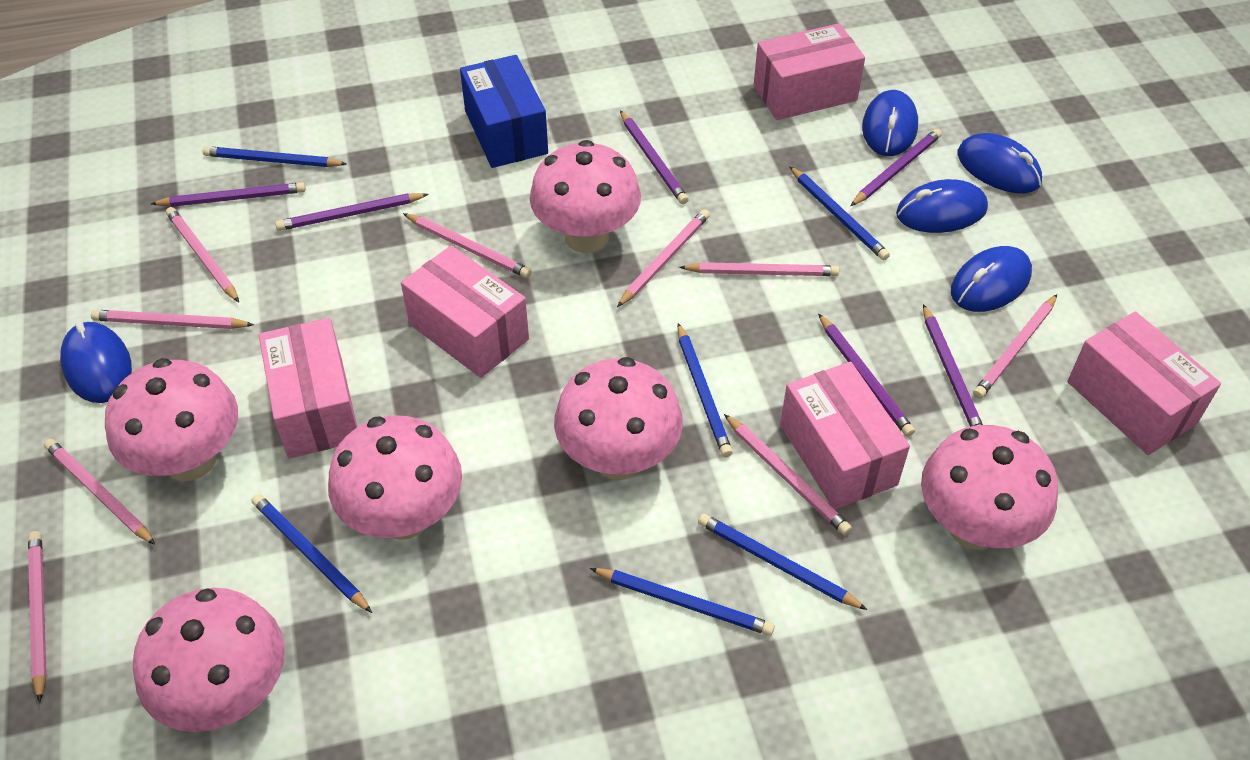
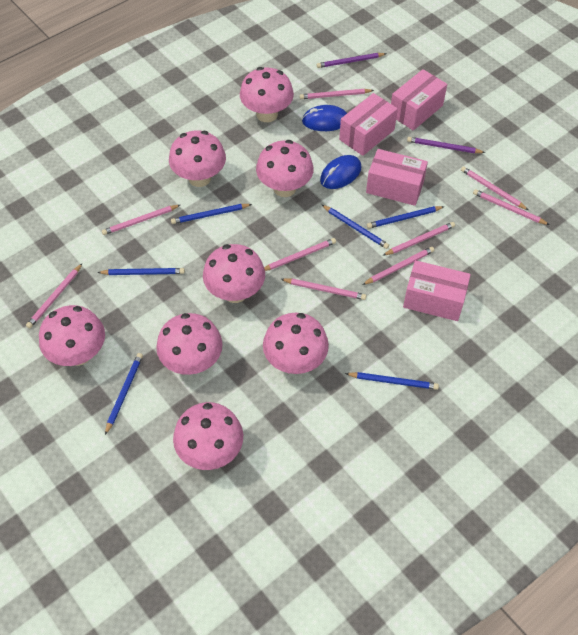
blue box: [460,55,548,168] = 1 -> none = 0
blue mouse: [60,321,132,403] [862,90,918,156] [896,179,988,233] [951,246,1032,312] [958,133,1042,193] = 5 -> [302,105,347,131] [320,155,361,189] = 2
pink box: [259,318,357,458] [401,245,529,378] [754,23,865,120] [780,362,910,510] [1067,311,1221,455] = 5 -> [339,93,398,156] [366,149,428,206] [391,69,447,131] [403,260,471,321] = 4
pink mushroom: [105,358,238,481] [133,588,285,732] [328,415,462,540] [530,140,641,253] [554,357,683,480] [921,425,1058,550] = 6 -> [39,305,105,366] [156,313,223,375] [169,130,226,187] [173,402,243,470] [203,244,265,303] [240,67,294,122] [256,140,314,197] [263,313,329,374] = 8
purple pencil: [151,182,306,207] [275,193,429,231] [620,110,689,204] [818,313,915,437] [850,129,942,206] [923,304,983,427] = 6 -> [317,53,387,68] [407,137,486,153] = 2

